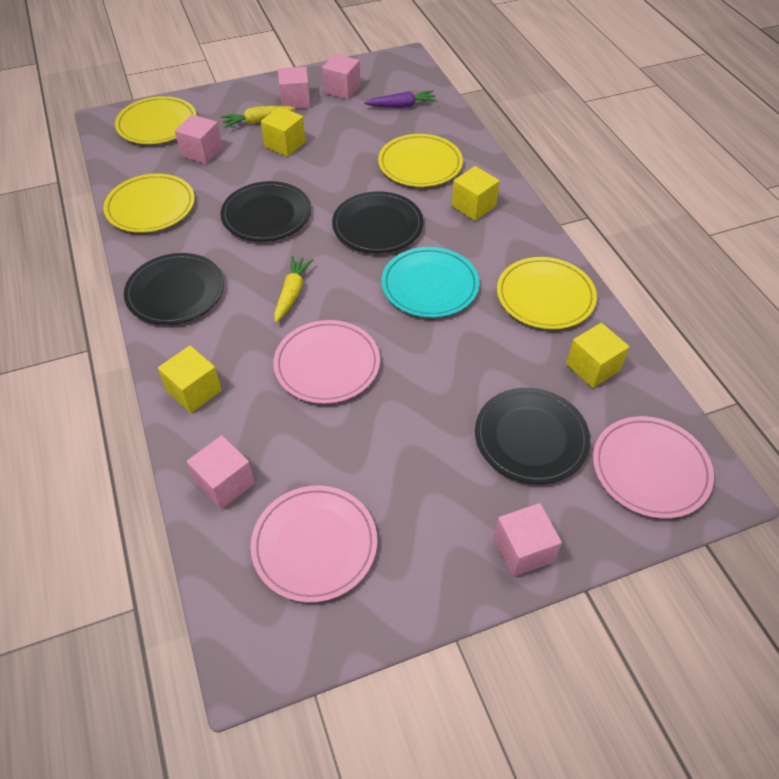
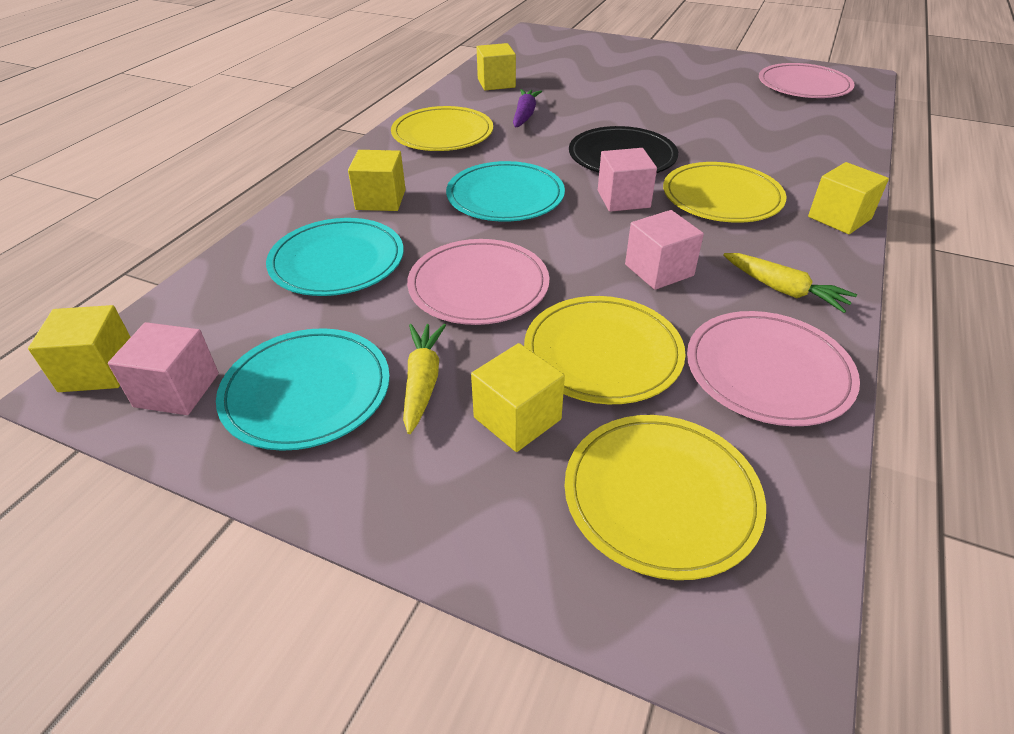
black plate: [124,253,224,325] [220,181,311,242] [332,191,424,253] [475,388,590,484] = 4 -> [569,126,678,173] = 1
pink cube: [175,115,222,164] [187,435,255,510] [278,66,311,109] [322,54,360,99] [494,503,562,577] = 5 -> [108,322,219,415] [598,148,657,212] [625,210,704,290] = 3
turquoise plate: [381,247,479,318] = 1 -> [216,328,390,451] [266,218,404,296] [446,161,565,222] = 3
yellow cube: [158,346,222,413] [261,107,306,157] [451,166,500,221] [566,323,629,388] = 4 -> [28,305,131,392] [348,150,406,211] [471,343,565,452] [477,43,516,90] [808,162,889,234] = 5

